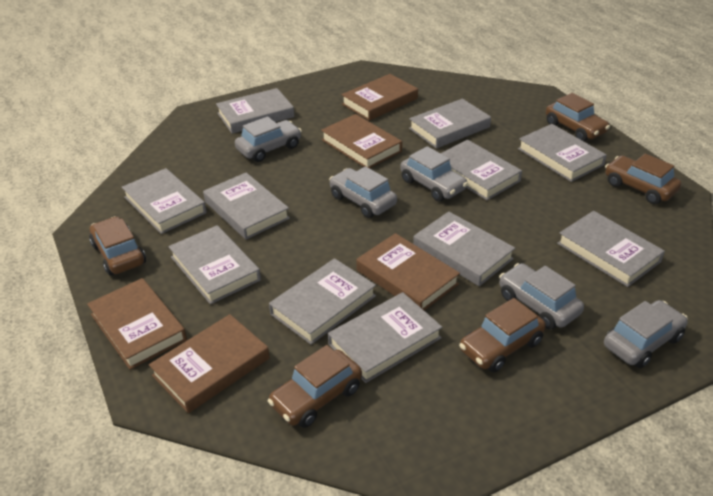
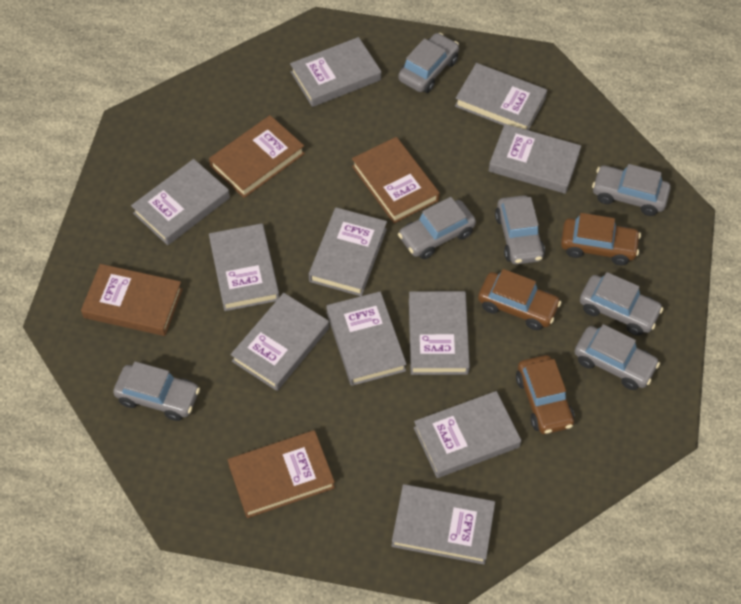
brown book: [87,278,187,370] [149,314,270,413] [321,114,402,168] [341,74,418,121] [356,233,460,311] = 5 -> [81,264,183,336] [209,115,305,198] [228,430,335,518] [352,137,440,223] = 4
brown car: [89,216,146,275] [268,345,362,428] [459,298,546,372] [546,93,610,142] [605,154,681,204] = 5 -> [478,269,561,330] [516,355,574,434] [561,213,641,265] = 3
grey car: [235,116,302,162] [329,166,397,218] [400,146,468,202] [499,263,584,329] [604,300,688,368] = 5 -> [113,361,200,421] [398,33,459,93] [398,197,476,259] [495,195,545,264] [575,324,660,390] [580,272,664,336] [592,164,671,216] = 7

